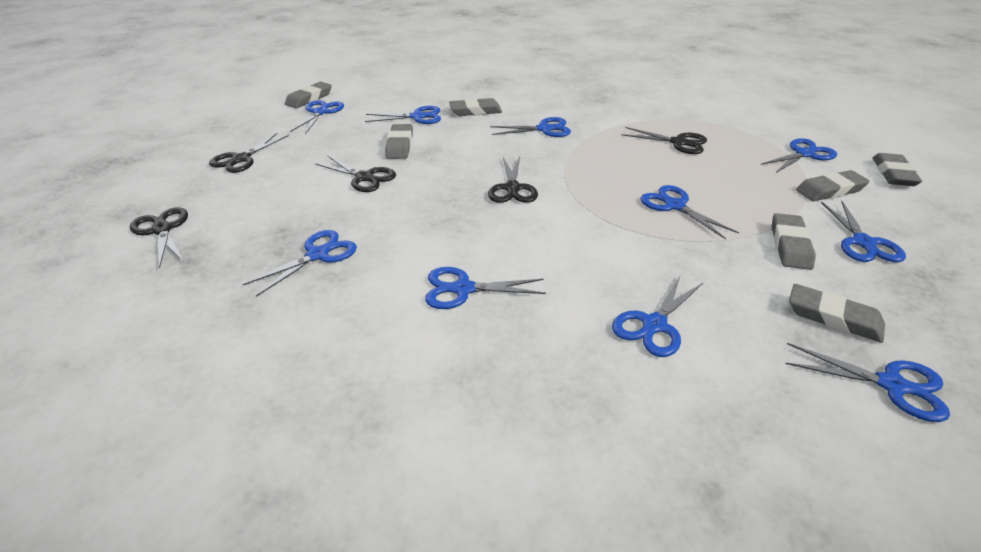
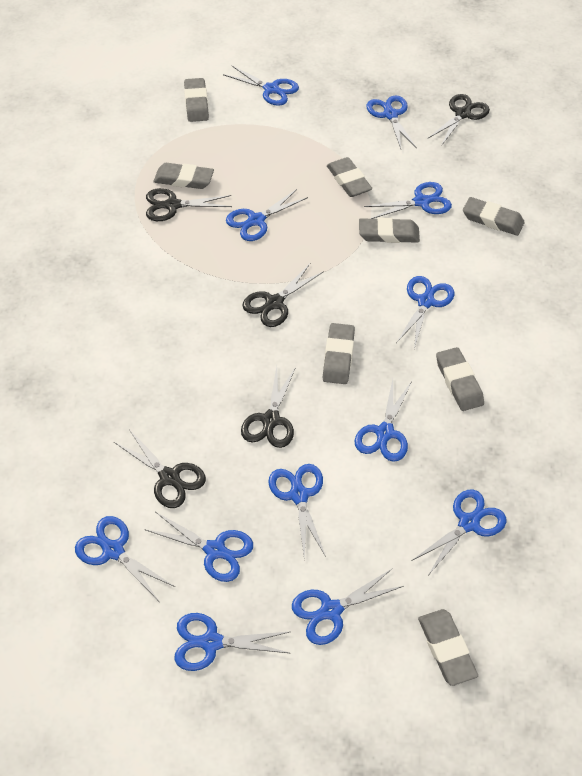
blue scissors: [243,230,357,297] [290,100,344,134] [365,106,441,124] [425,267,546,309] [490,117,571,137] [612,276,703,357] [640,185,739,239] [761,138,837,173] [785,343,950,422] [821,201,906,262] = 10 -> [75,516,175,601] [144,512,253,582] [174,613,291,671] [223,65,299,106] [226,189,308,241] [268,464,326,559] [292,568,403,645] [355,379,412,462] [364,182,452,219] [366,95,417,149] [396,276,455,349] [413,490,506,574] = 12
grey eraser: [285,82,332,108] [385,124,413,159] [449,98,502,116] [772,213,816,270] [789,284,885,343] [796,170,869,201] [873,153,922,186] = 7 -> [153,163,214,189] [184,78,209,122] [323,323,355,384] [327,157,372,197] [359,217,420,243] [418,609,478,686] [436,347,484,411] [463,197,525,236] = 8

